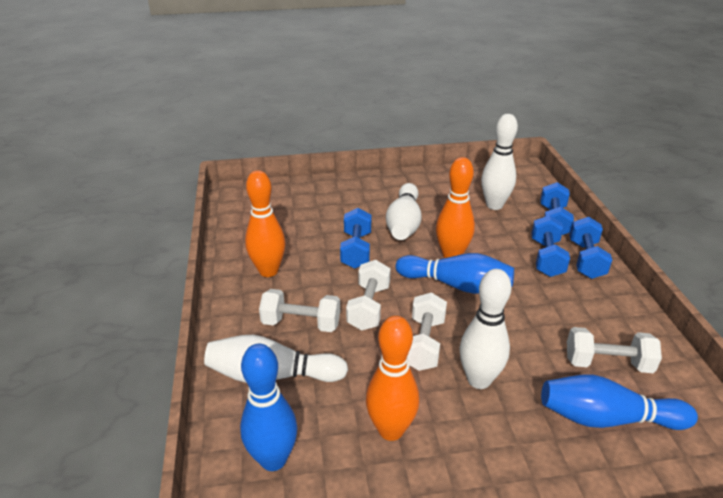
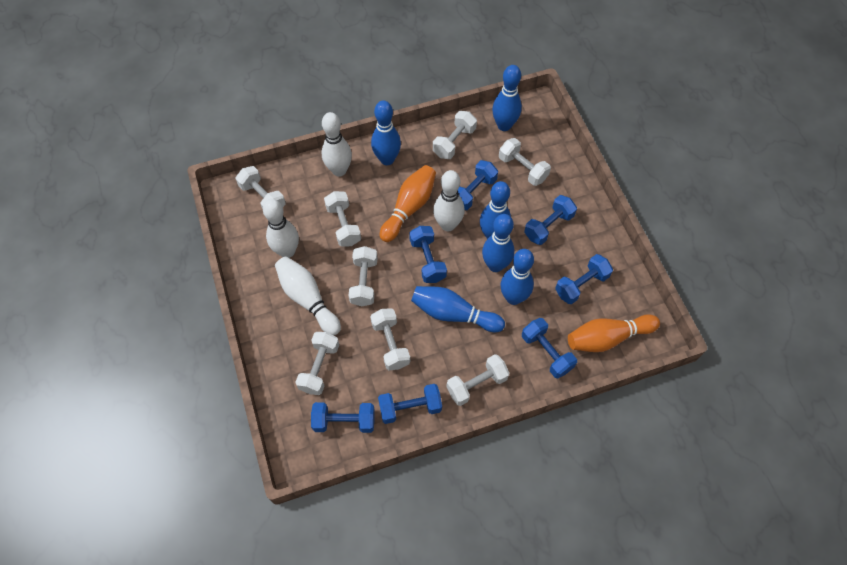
blue bowling pin: [240,344,297,471] [396,253,514,294] [541,375,698,430] = 3 -> [371,100,401,165] [411,286,505,332] [480,181,511,239] [482,214,514,272] [492,65,522,131] [500,249,534,305] = 6
blue dumbbell: [340,208,371,268] [531,215,570,277] [540,182,574,235] [569,217,612,279] = 4 -> [311,402,375,433] [378,384,442,424] [409,226,447,283] [458,160,498,210] [522,318,577,378] [524,195,577,245] [555,254,613,304] = 7
orange bowling pin: [245,170,286,277] [366,316,419,441] [436,157,475,258] = 3 -> [380,165,436,242] [568,314,660,352] = 2
white dumbbell: [259,289,340,332] [346,260,391,331] [407,292,447,371] [567,327,662,373] = 4 -> [236,166,286,209] [295,332,339,395] [324,191,361,246] [349,246,378,306] [370,308,410,370] [433,111,477,159] [446,354,509,406] [499,138,551,186] = 8

